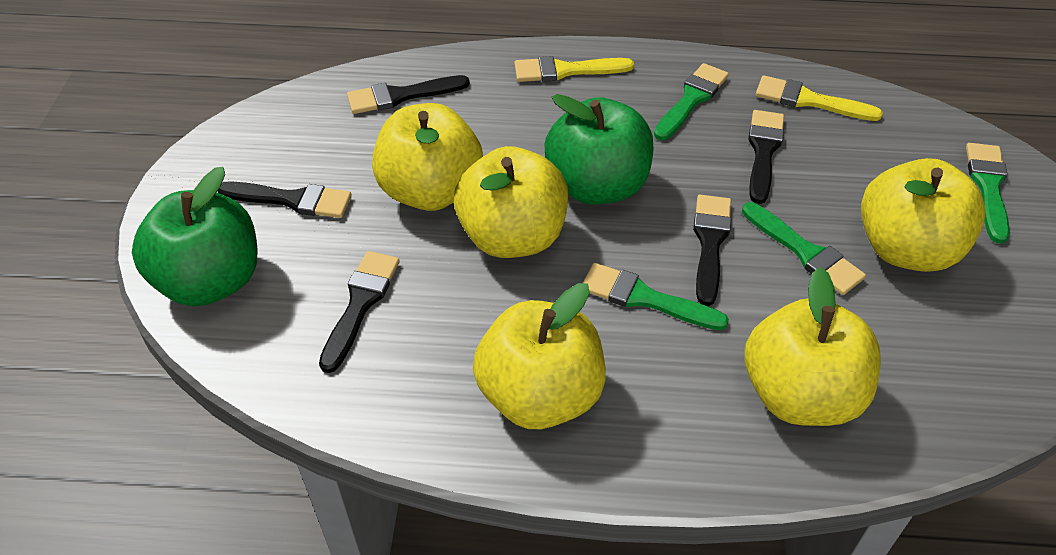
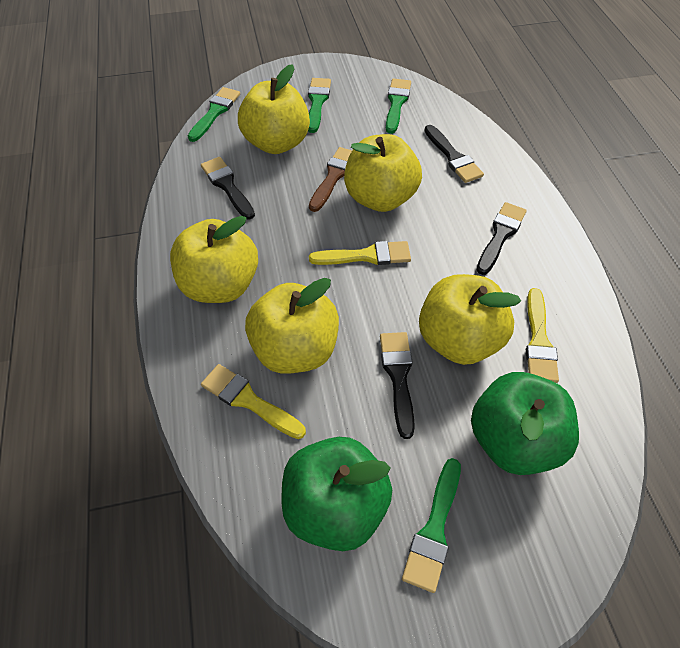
black brush: [218,181,351,218] [319,251,399,373] [347,75,470,114] [693,195,731,306] [748,110,784,204] = 5 -> [201,157,255,220] [380,332,415,439] [425,125,484,183] [477,202,527,275] = 4
brown brush: none = 0 -> [309,147,352,212] = 1
yellow brush: [514,56,634,82] [756,75,883,121] = 2 -> [201,364,306,439] [309,241,411,265] [526,288,559,383] = 3

